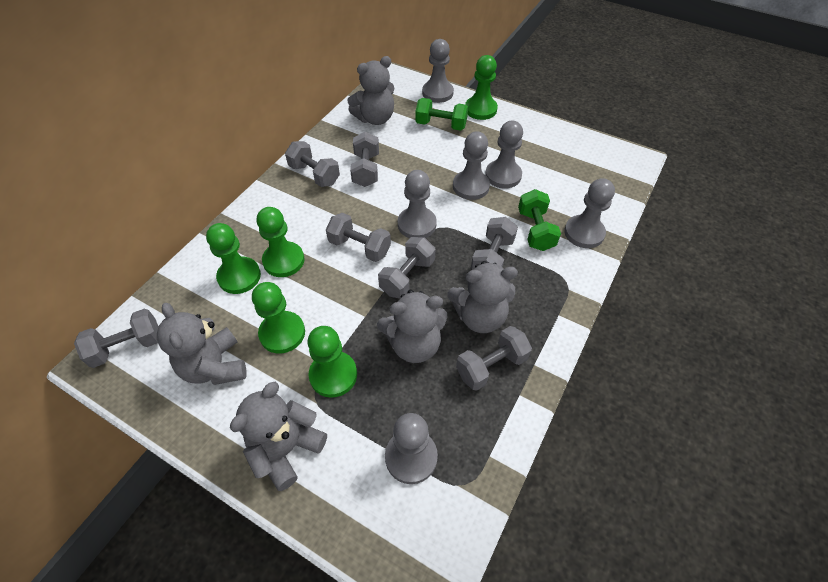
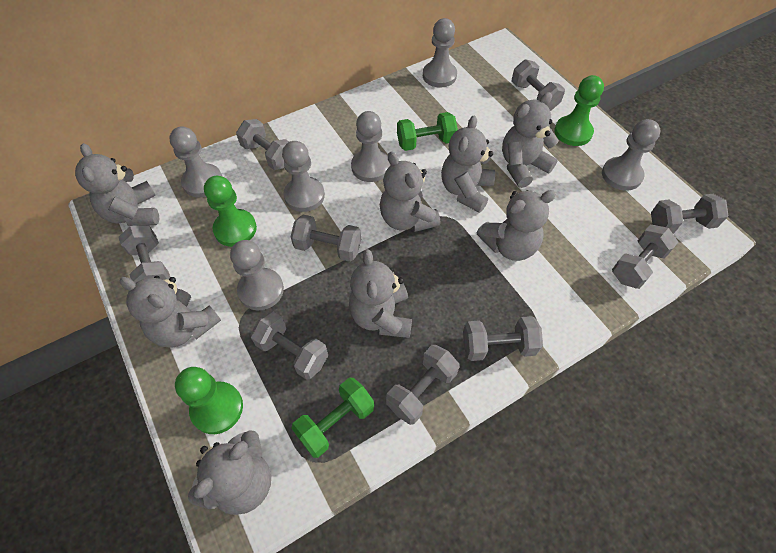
green pawn: [206,223,261,294] [252,282,305,354] [257,207,305,277] [308,326,357,398] [465,55,498,120] = 5 -> [175,367,243,434] [204,176,257,247] [554,75,604,146] = 3
grey dumbbell: [74,309,159,368] [285,141,340,187] [326,213,391,262] [350,132,379,187] [378,237,435,298] [456,326,532,391] [471,217,518,270] = 7 -> [118,225,170,283] [236,119,289,170] [250,312,328,380] [291,215,361,262] [386,345,459,425] [463,316,543,361] [512,59,565,111] [612,225,678,289] [651,194,729,234] = 9
grey teddy bear: [157,303,247,385] [230,382,327,491] [347,56,394,125] [377,290,448,363] [447,261,518,333] = 5 -> [75,143,159,226] [120,276,221,348] [188,430,271,515] [349,249,412,338] [380,151,440,232] [441,115,495,213] [476,190,556,261] [502,92,559,188] = 8

